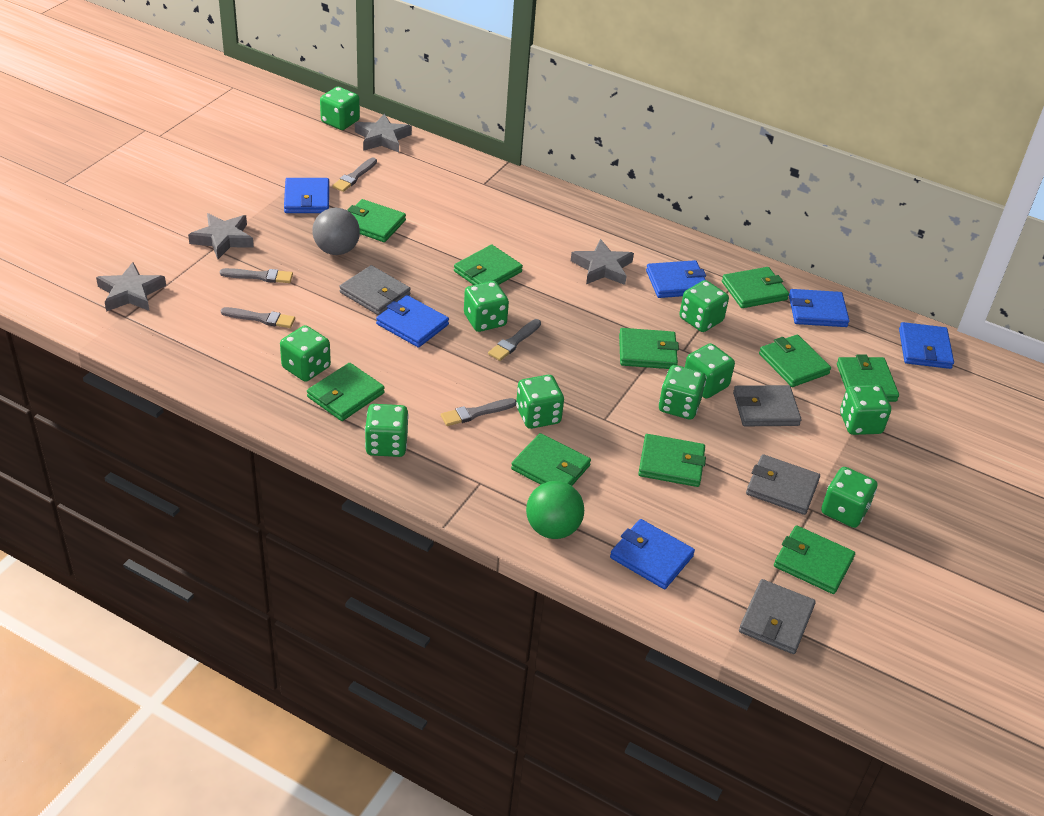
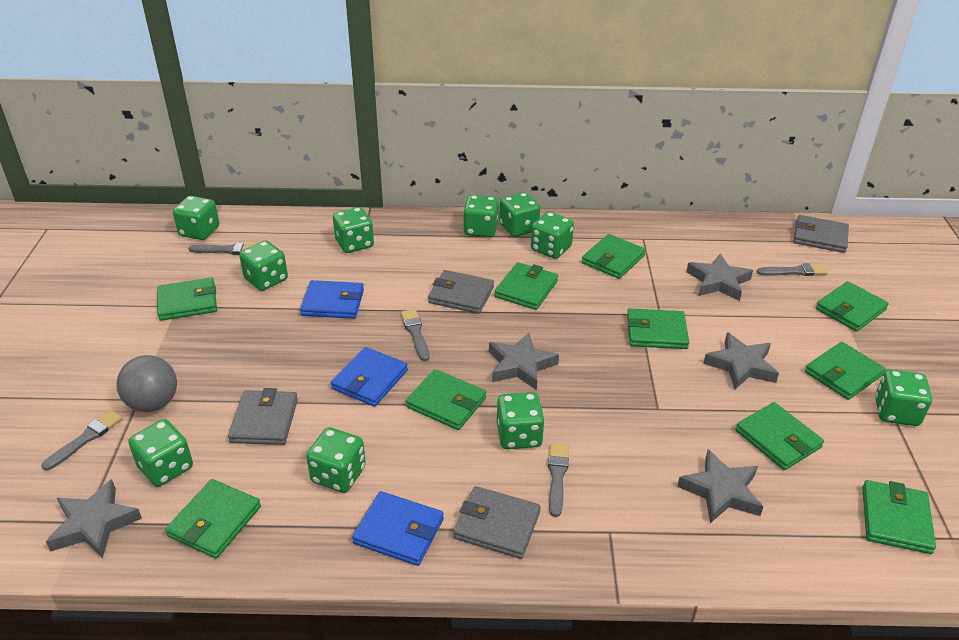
blue wallet: [284,178,329,213] [376,295,449,348] [610,519,695,589] [646,260,706,298] [789,289,850,327] [899,322,954,369] = 6 -> [300,280,364,319] [331,347,408,407] [352,491,444,566] = 3
green ball: [526,481,584,539] = 1 -> none = 0
grey star: [96,262,166,312] [188,213,254,259] [355,114,412,152] [571,239,634,285] = 4 -> [46,479,142,559] [489,333,559,390] [677,450,764,523] [686,254,753,301] [703,332,779,389] = 5

